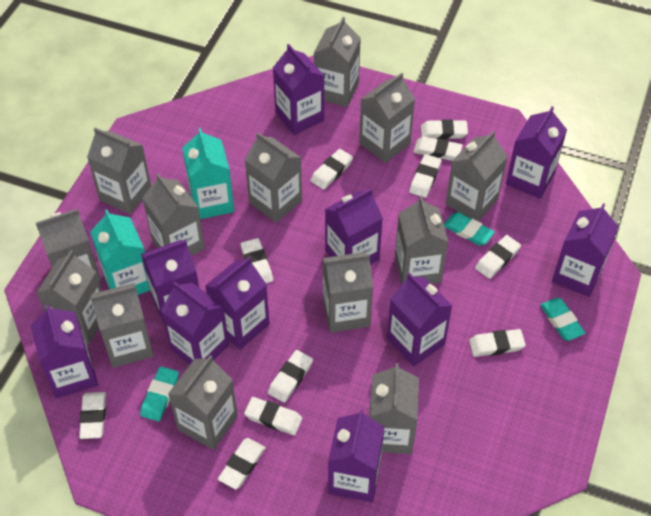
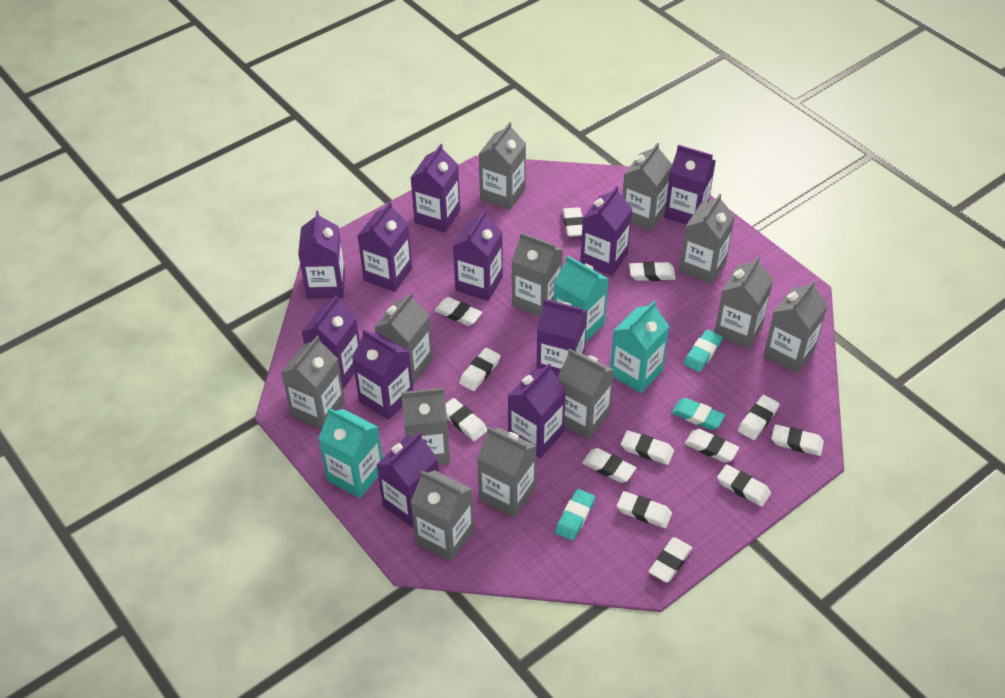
grey carton: [36,209,101,282] [36,250,102,344] [87,128,151,214] [91,283,154,368] [142,173,205,256] [168,355,238,450] [245,132,302,223] [314,17,361,107] [322,252,373,333] [359,73,415,163] [369,363,419,454] [395,196,448,284] [446,131,508,221] = 13 -> [281,336,345,429] [375,292,433,385] [401,388,450,465] [411,470,474,562] [477,427,536,518] [479,122,526,210] [512,233,563,317] [557,349,614,439] [623,143,672,231] [679,194,735,284] [715,256,773,349] [763,280,828,373] = 12
purple carton: [31,304,98,398] [141,240,199,325] [161,281,229,365] [205,257,270,350] [273,44,324,135] [325,189,383,265] [328,409,384,502] [387,273,452,367] [506,106,567,199] [552,203,619,297] = 10 -> [298,211,345,299] [302,296,360,389] [352,329,413,420] [357,201,412,292] [376,432,439,528] [411,144,460,232] [453,210,503,301] [508,364,566,458] [537,299,587,377] [580,186,633,276] [664,145,716,225] = 11
turquoise carton: [90,209,150,295] [182,128,234,219] = 2 -> [318,408,382,498] [554,255,608,342] [610,301,669,394] = 3
white eraser: [79,392,106,439] [218,438,266,489] [241,238,273,283] [244,397,302,435] [268,350,313,403] [310,149,353,190] [409,154,441,198] [413,136,463,161] [421,120,468,139] [469,329,526,357] [475,235,521,279] = 11 -> [435,297,482,326] [446,398,487,441] [459,348,501,391] [563,207,583,237] [582,448,636,483] [617,491,672,528] [621,430,674,465] [629,262,676,281] [649,537,693,583] [685,429,739,463] [717,464,771,507] [738,395,780,440] [772,424,824,456] = 13

